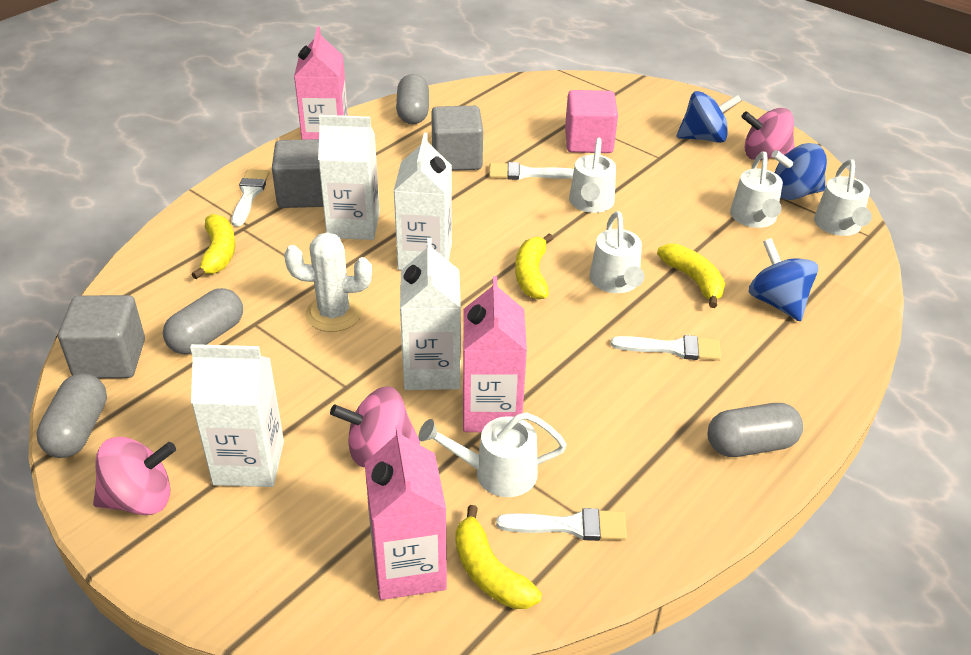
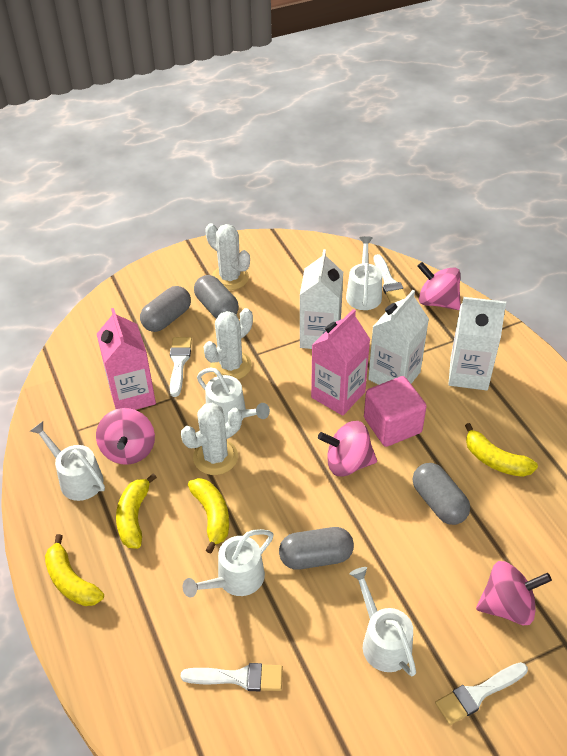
blue spinning top: [677,91,742,143] [749,238,818,321] [771,143,827,200] = 3 -> none = 0
grey cube: [58,295,145,378] [272,139,323,208] [431,106,483,171] = 3 -> none = 0
pink carton: [294,27,348,140] [365,425,447,600] [463,276,527,432] = 3 -> [97,308,156,410] [311,309,370,416] = 2
pink spinning top: [93,437,176,515] [330,386,420,467] [741,108,795,160] = 3 -> [96,408,155,465] [318,421,377,477] [417,262,461,310] [476,561,552,625] = 4
white cactus: [284,232,372,332] = 1 -> [181,402,242,475] [203,308,253,379] [205,223,250,290] = 3
white carton: [190,344,284,487] [318,115,380,240] [394,133,452,270] [400,238,461,390] = 4 -> [300,249,343,349] [368,290,429,385] [448,297,506,390] = 3

